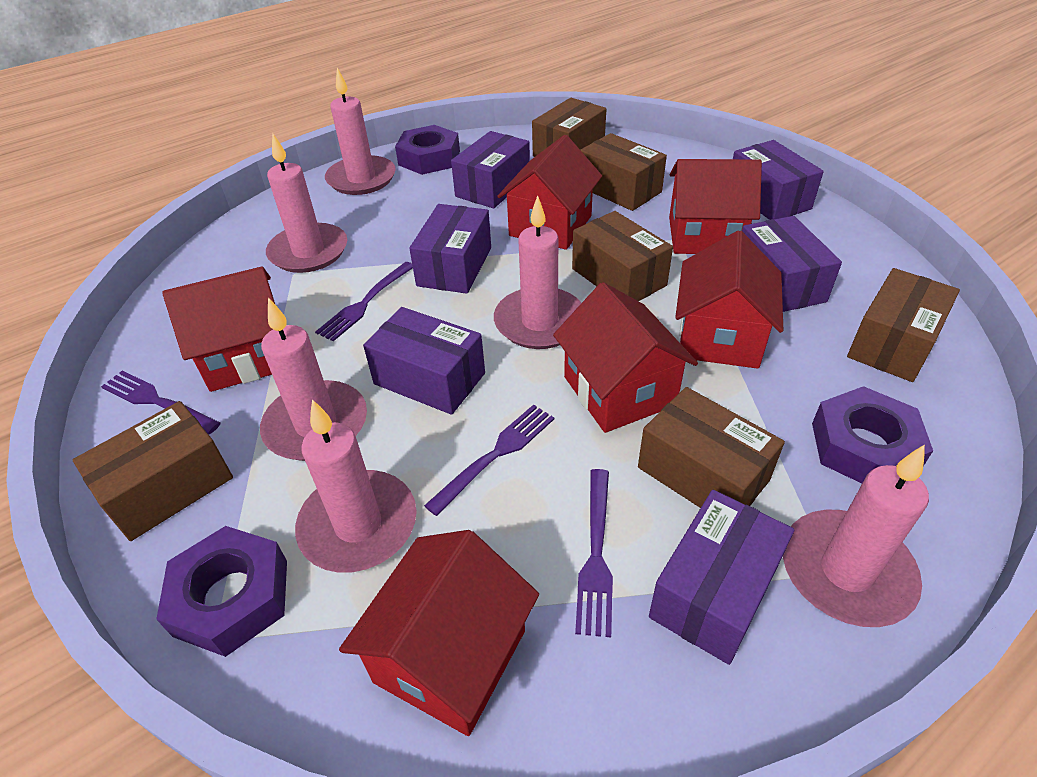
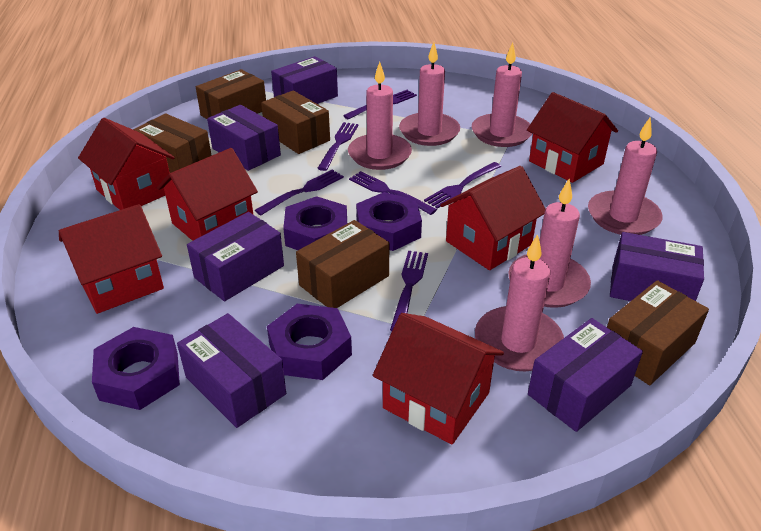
brown box: [73,401,233,541] [532,98,606,157] [572,211,673,301] [581,133,667,211] [638,387,785,508] [847,268,960,382] = 6 -> [133,113,212,173] [196,69,266,119] [261,91,330,154] [296,220,389,308] [607,280,709,385] = 5
purple fork: [101,371,221,434] [315,262,413,341] [424,405,554,516] [575,469,613,637] = 4 -> [255,170,344,215] [317,122,359,171] [343,90,417,120] [349,171,437,215] [390,251,428,331] [424,162,501,209] = 6
purple nut: [156,526,287,657] [395,125,460,175] [812,386,933,483] = 3 -> [92,327,180,410] [267,304,352,380] [283,196,347,250] [356,192,422,251] = 4

